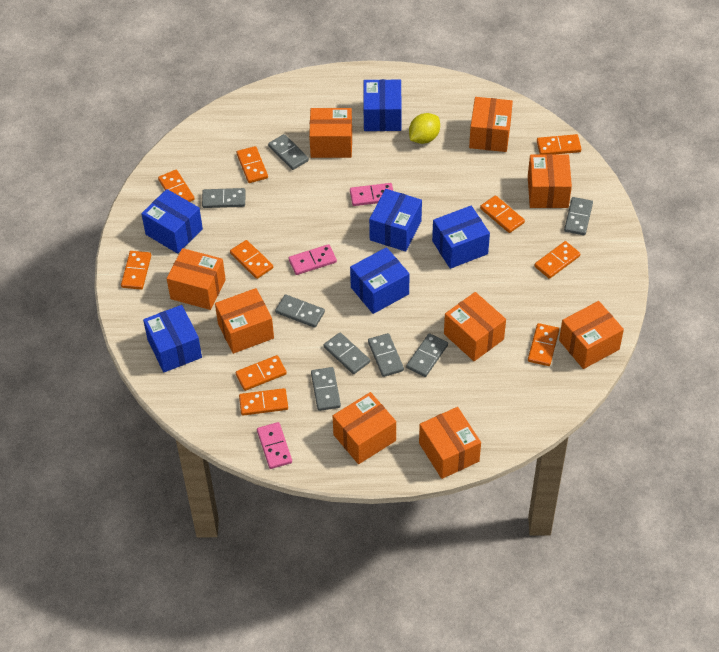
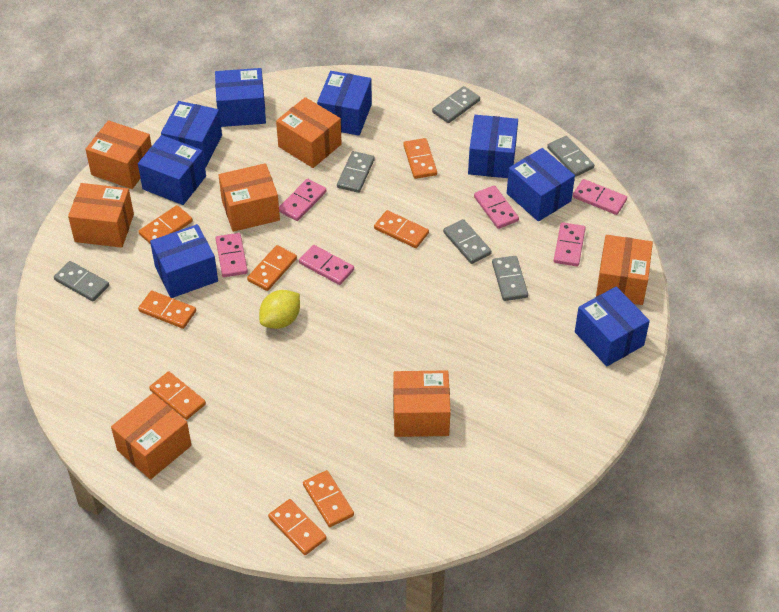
blue box: [141,189,203,254] [143,305,202,372] [350,247,410,314] [364,79,402,131] [369,189,422,252] [432,206,490,269] = 6 -> [138,135,206,205] [150,224,218,298] [161,101,222,168] [215,68,266,127] [317,71,372,136] [468,115,518,178] [507,148,575,221] [575,286,650,366] = 8
grey domino: [202,188,246,208] [268,134,309,170] [275,294,325,328] [311,367,341,411] [324,333,370,374] [368,333,404,377] [406,333,448,377] [564,197,593,235] = 8 -> [54,261,109,301] [337,151,375,193] [432,86,480,123] [443,219,492,264] [492,256,528,301] [547,136,594,177] = 6
orange box: [167,248,226,310] [215,288,274,354] [309,108,352,158] [332,392,396,464] [419,407,481,479] [444,292,506,361] [469,97,513,152] [528,154,572,208] [559,301,624,369] = 9 -> [68,183,134,248] [85,120,152,189] [111,393,192,480] [218,163,280,232] [276,97,342,168] [393,370,451,437] [596,235,653,305] = 7
orange domino: [121,251,151,290] [158,170,195,202] [230,240,273,279] [236,355,287,391] [237,146,268,183] [239,388,288,416] [480,195,525,233] [528,323,559,366] [534,241,580,279] [537,134,581,155] = 10 -> [138,291,196,329] [139,205,193,244] [149,371,206,420] [247,245,297,291] [268,499,327,555] [303,470,354,527] [374,210,429,248] [403,138,437,179] = 8
pink domino: [257,422,292,469] [289,244,337,275] [350,183,393,206] = 3 -> [216,233,248,277] [279,179,326,221] [299,245,354,285] [474,185,519,229] [554,222,585,266] [573,179,627,215] = 6

